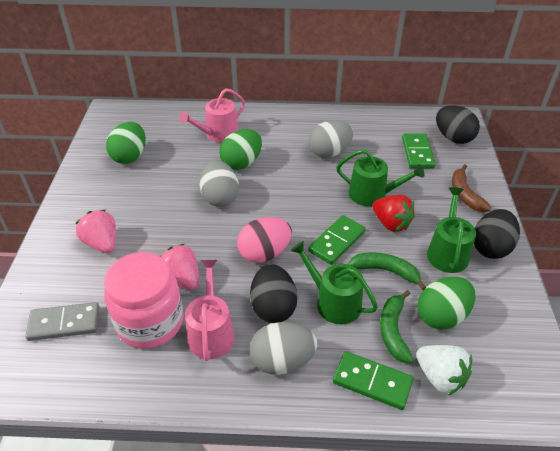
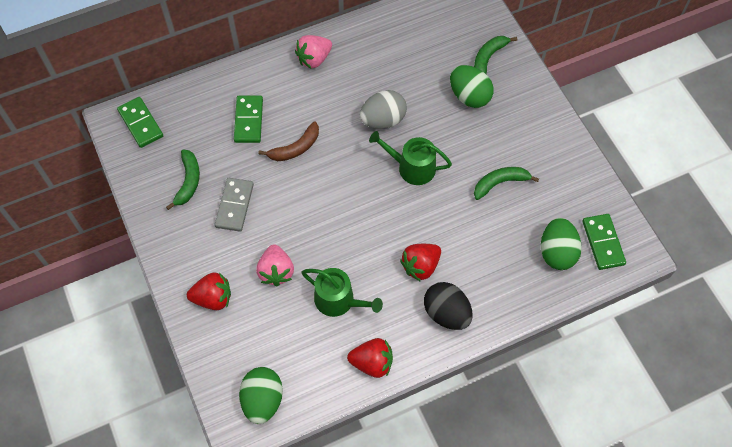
black egg: [250,264,297,323] [436,105,480,144] [474,209,520,259] = 3 -> [424,282,473,330] = 1
green banana: [348,252,426,290] [380,290,414,363] = 2 -> [166,149,200,210] [474,36,517,74] [474,167,539,200] = 3
green watering can: [290,241,378,325] [336,149,424,206] [427,187,476,273] = 3 -> [301,268,383,317] [369,131,452,185] = 2
grey egg: [199,161,239,207] [250,322,317,375] [309,120,353,158] = 3 -> [360,90,407,129] = 1
pink egg: [237,217,292,263] = 1 -> none = 0
pink jar: [104,252,184,349] = 1 -> none = 0
pink watering can: [179,88,245,143] [185,260,235,361] = 2 -> none = 0
red strawberry: [372,195,415,232] = 1 -> [187,272,231,310] [347,338,393,378] [400,244,441,282] = 3
white strawberry: [416,345,472,395] = 1 -> none = 0

